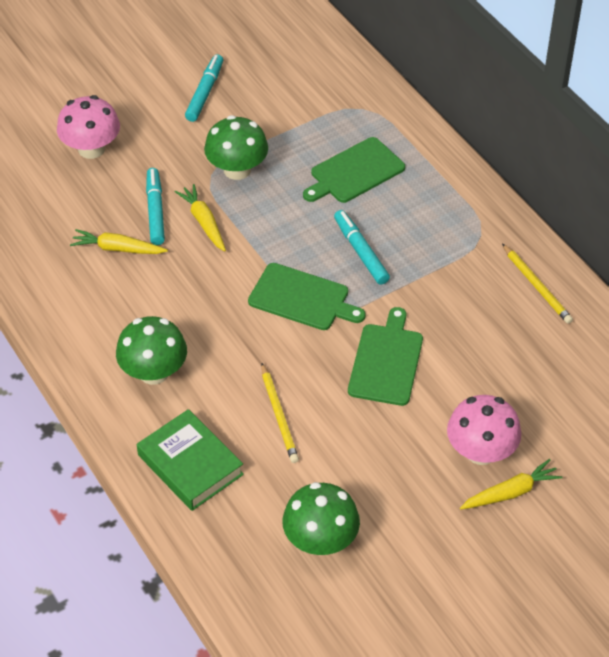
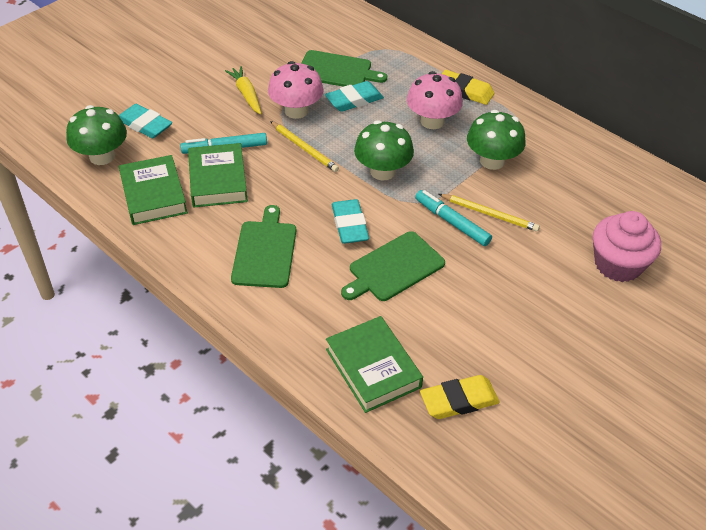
green book: [137,409,244,511] = 1 -> [119,155,188,225] [188,143,248,207] [326,316,423,413] = 3
pink cupcake: none = 0 -> [593,211,661,282] = 1
turquoise eraser: none = 0 -> [119,104,172,138] [325,81,384,112] [332,199,369,244] = 3
turquoise marker: [146,168,165,245] [185,54,223,122] [334,210,390,285] = 3 -> [180,133,267,154] [415,190,492,246] = 2
yellow carrot: [70,229,168,254] [175,184,226,252] [460,459,563,510] = 3 -> [225,66,262,114] = 1
yellow eraser: none = 0 -> [420,375,500,419] [442,70,495,105] = 2

